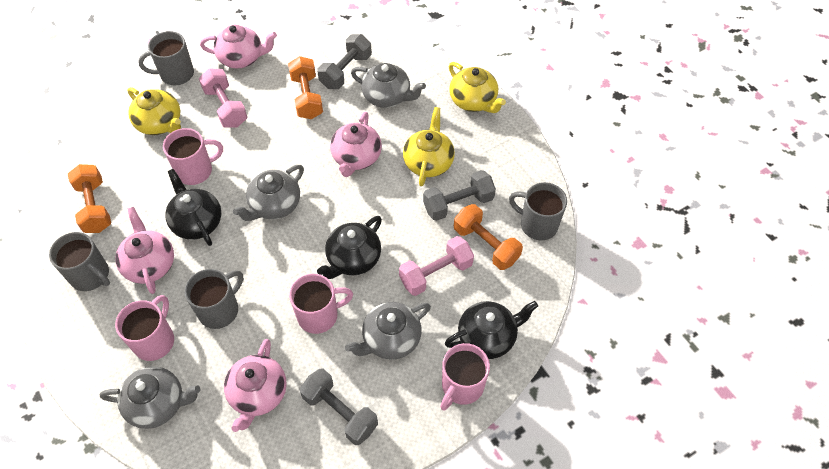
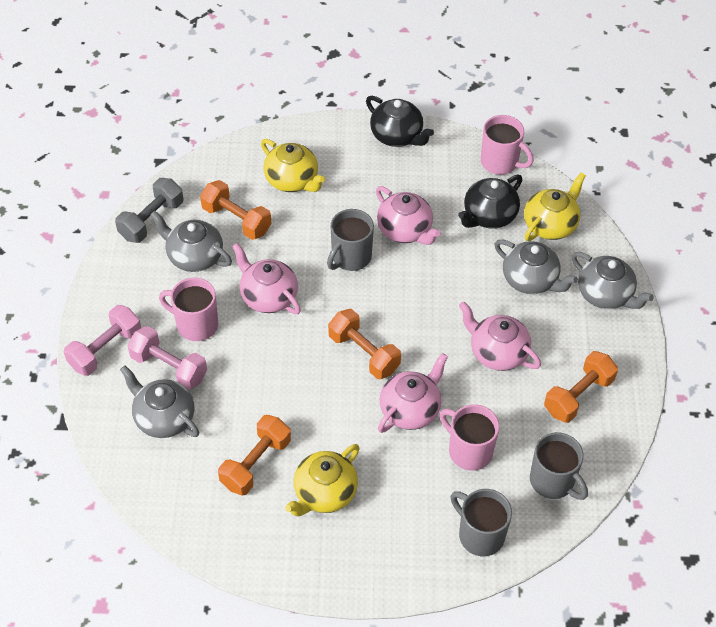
black teapot: [165,169,221,246] [317,216,382,279] [445,301,538,359] = 3 -> [366,96,434,147] [458,175,522,229] = 2
grey dumbbell: [300,369,378,445] [317,34,372,89] [423,170,496,221] = 3 -> [115,178,183,243] = 1
grey mug: [49,232,110,291] [138,31,194,85] [185,269,243,329] [509,182,567,240] = 4 -> [327,209,374,271] [451,489,512,556] [530,432,588,500] = 3
orange dumbbell: [68,164,111,233] [288,56,323,119] [454,204,523,270] = 3 -> [200,180,272,240] [218,415,291,495] [328,309,401,379] [544,351,618,423] = 4
pink mug: [115,295,174,361] [163,128,223,185] [289,274,353,334] [440,343,490,411] = 4 -> [159,278,218,341] [440,404,499,471] [481,115,534,175] = 3

